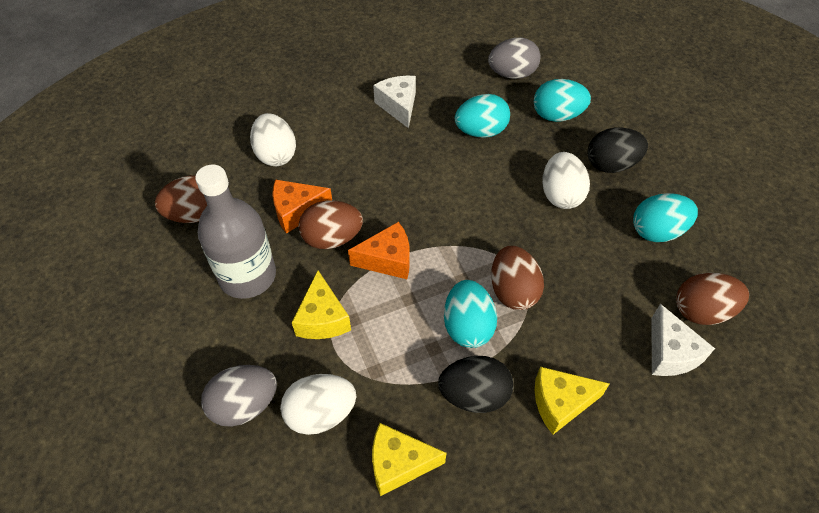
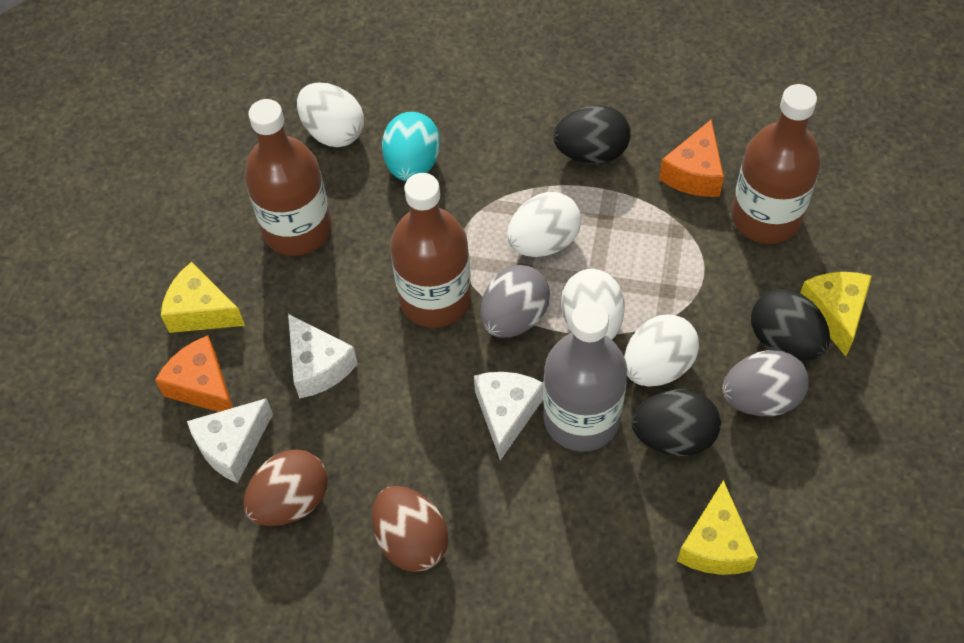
black egg: [438,356,514,413] [587,128,648,173] = 2 -> [553,105,631,164] [632,389,721,456] [751,289,830,361] = 3
brown bottle: none = 0 -> [244,99,332,256] [390,173,472,328] [731,84,821,244] = 3
brown egg: [155,175,207,223] [298,200,363,249] [491,246,544,310] [676,273,749,325] = 4 -> [243,449,328,526] [372,486,448,572] = 2
turquoise egg: [444,280,497,348] [455,94,510,138] [534,79,591,122] [633,193,698,242] = 4 -> [382,112,440,181] = 1
white cheese: [373,76,416,128] [652,304,715,376] = 2 -> [187,398,273,483] [288,314,358,398] [474,372,544,460] = 3
white egg: [250,113,296,166] [280,374,356,435] [542,152,590,209] = 3 -> [297,83,364,147] [507,192,581,257] [561,269,625,340] [624,314,699,387] = 4

